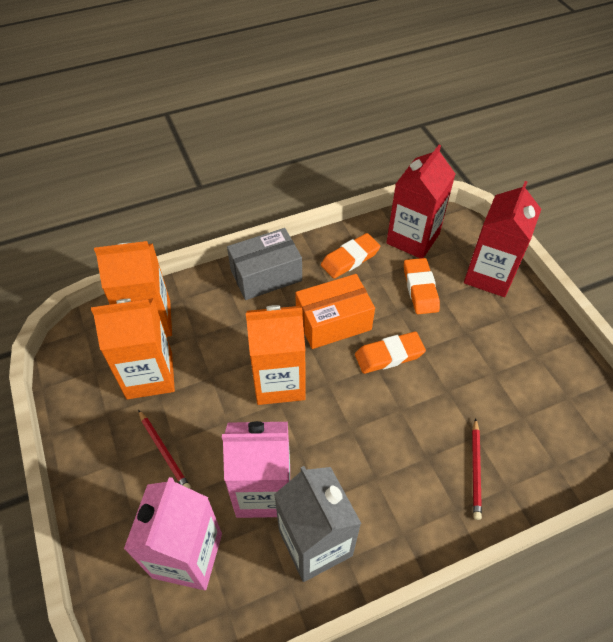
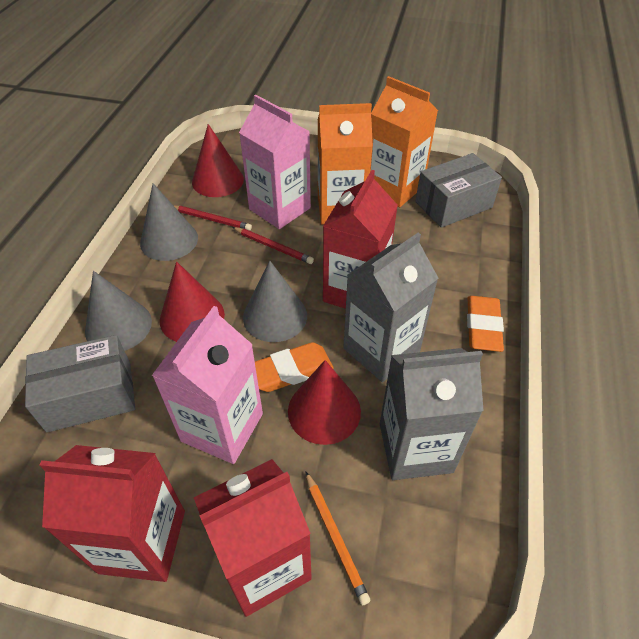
grey box: [227,228,302,300] = 1 -> [25,335,135,433] [415,153,502,228] = 2
grey carton: [274,466,362,582] = 1 -> [343,233,438,382] [380,348,484,480] = 2
grey cone: none = 0 -> [85,271,152,351] [140,183,198,261] [243,261,307,342] = 3
orange box: [295,274,375,349] = 1 -> none = 0
orange carton: [91,298,175,399] [94,241,172,337] [246,305,305,405] = 3 -> [318,103,373,225] [370,76,438,207] = 2
orange eraser: [321,233,381,279] [355,332,426,374] [404,258,440,314] = 3 -> [255,342,334,392] [467,296,504,352] = 2
orange pencil: none = 0 -> [305,471,370,605] = 1
red carton: [386,145,455,258] [464,181,541,297] = 2 -> [40,445,185,582] [194,459,312,617] [323,170,398,309] = 3
red cone: none = 0 -> [160,262,225,342] [192,124,244,197] [288,360,361,445] = 3

